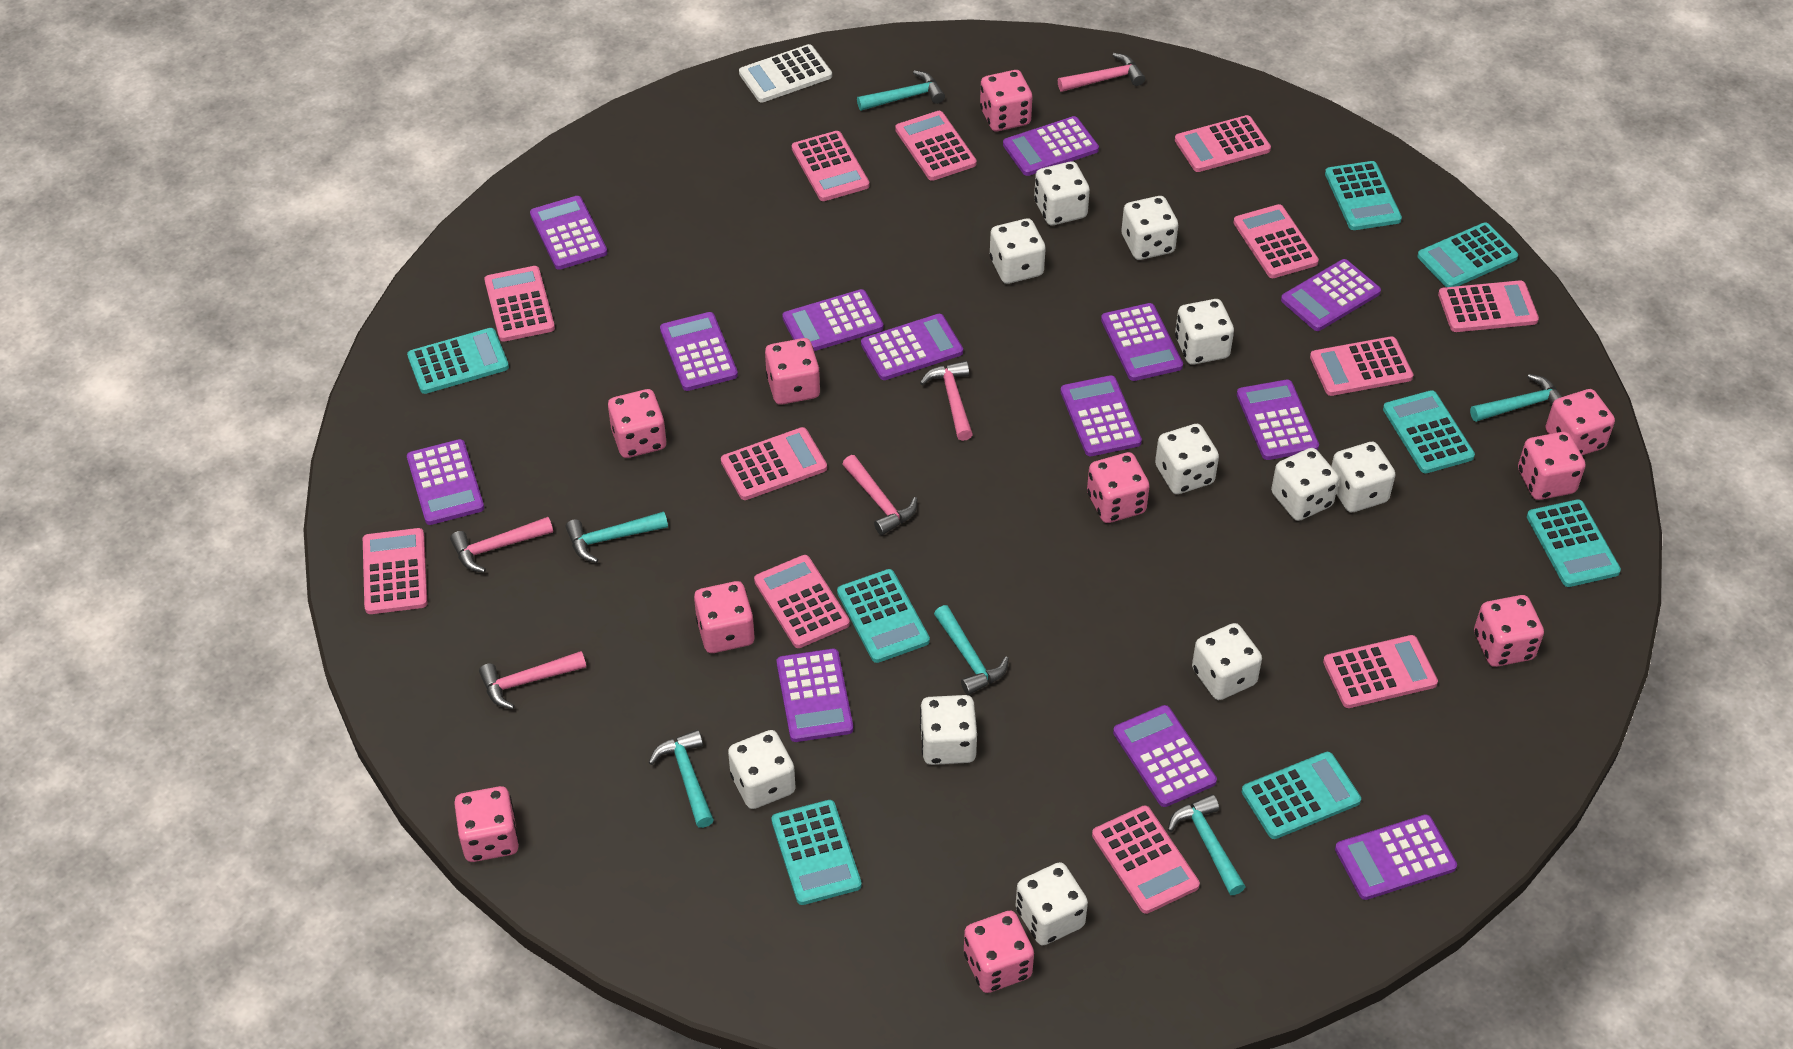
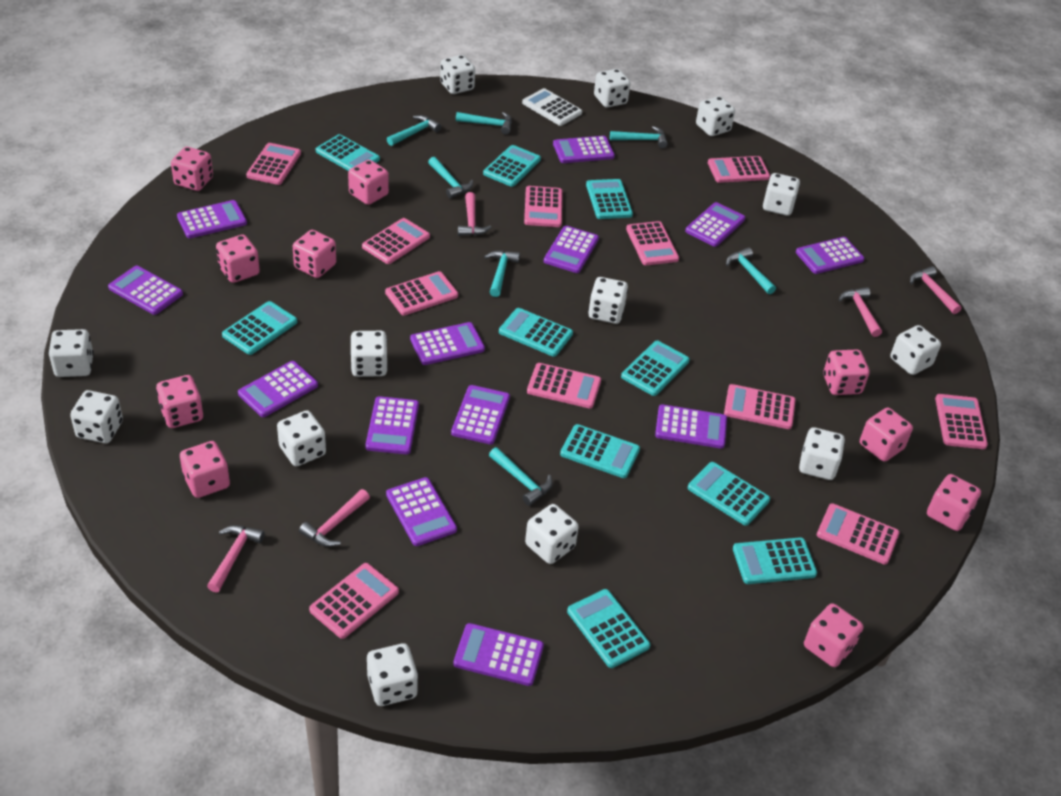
pink calculator: [363,528,427,614] [484,266,555,342] [721,427,827,500] [754,555,850,648] [792,131,869,201] [895,111,977,181] [1092,806,1200,914] [1175,115,1271,172] [1233,204,1319,278] [1310,336,1413,396] [1323,635,1438,708] [1438,280,1539,332] = 12 -> [246,143,301,185] [309,563,399,639] [362,218,430,264] [385,271,458,315] [524,186,562,227] [527,363,601,408] [626,221,679,265] [708,156,770,183] [724,384,796,429] [817,503,900,565] [935,394,988,449] = 11
turquoise calculator: [407,328,509,394] [772,800,862,905] [837,569,930,663] [1242,752,1361,839] [1325,161,1402,230] [1383,390,1475,473] [1417,223,1518,287] [1527,499,1621,587] = 8 -> [222,301,297,355] [316,134,380,171] [483,145,541,187] [499,308,573,357] [560,424,640,478] [567,589,650,668] [586,179,633,219] [621,341,690,396] [688,462,770,526] [733,537,817,584] = 10
turquoise hammer: [566,512,668,563] [649,730,714,828] [857,70,945,111] [934,605,1009,695] [1168,794,1245,895] [1470,374,1562,422] = 6 -> [387,115,441,146] [428,157,473,198] [456,112,512,135] [484,250,520,297] [489,447,552,506] [610,126,668,148] [726,247,776,294] = 7
white dice: [728,730,796,809] [920,695,977,765] [990,218,1046,284] [1015,862,1088,946] [1034,161,1090,225] [1121,196,1178,260] [1155,424,1219,494] [1175,299,1234,365] [1192,623,1262,700] [1271,448,1339,521] [1331,442,1395,512] = 11 -> [48,329,94,377] [70,390,123,443] [277,410,326,466] [350,331,388,377] [367,643,418,706] [440,55,475,94] [525,504,579,564] [588,277,628,324] [594,69,630,108] [696,96,735,136] [763,173,800,216] [799,427,845,480] [890,325,941,375] = 13

